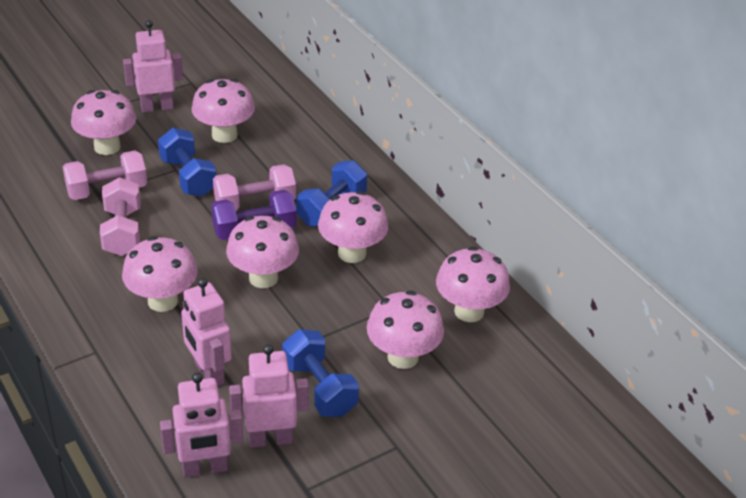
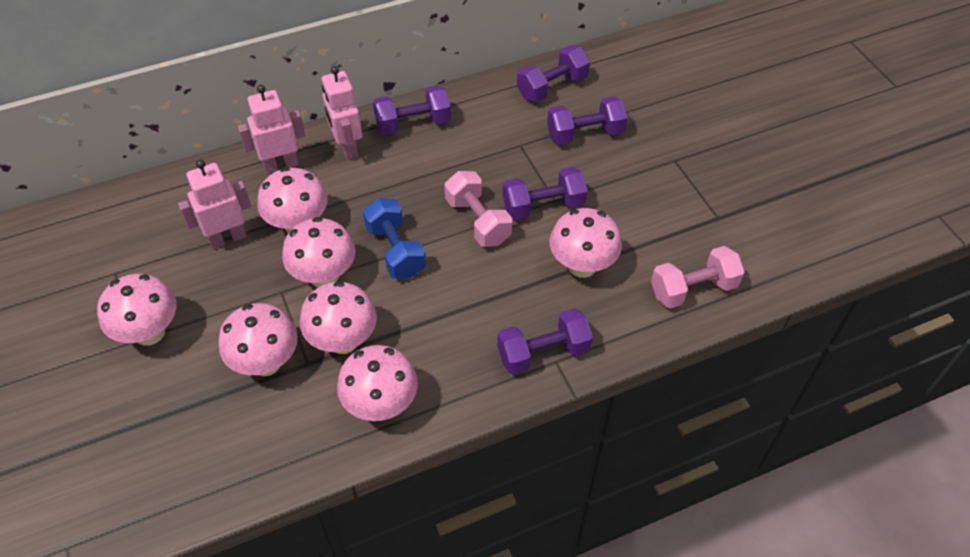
blue dumbbell: [158,128,217,197] [282,329,359,417] [296,160,367,227] = 3 -> [363,198,426,278] = 1
pink dumbbell: [63,151,147,200] [100,177,141,256] [213,164,296,211] = 3 -> [444,171,512,247] [651,246,745,308] = 2
pink robot: [123,20,183,113] [160,372,243,478] [181,278,232,386] [229,344,309,448] = 4 -> [178,160,251,249] [238,85,305,174] [322,66,362,160] = 3
purple dumbbell: [211,190,297,240] = 1 -> [373,86,451,135] [497,308,593,375] [503,167,587,220] [517,46,590,102] [547,96,627,145] = 5

